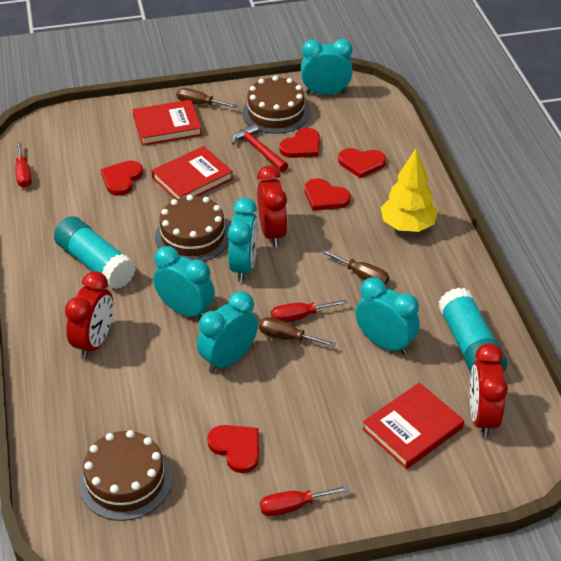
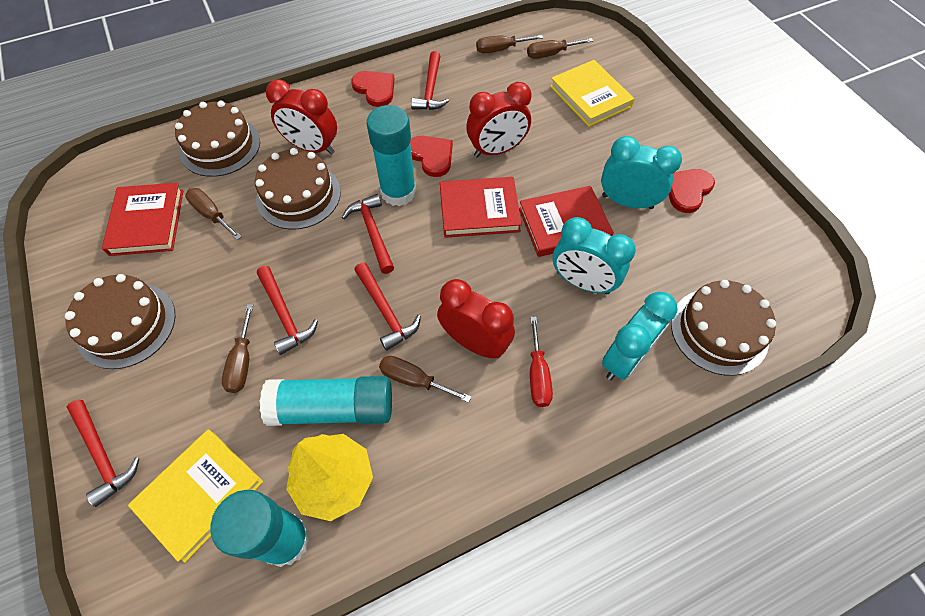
brown cake: [79,430,172,521] [155,195,229,261] [242,76,310,134] = 3 -> [65,274,175,369] [175,100,260,177] [255,148,341,229] [671,280,776,376] = 4
brown screwdriver: [176,88,238,108] [259,317,336,347] [322,250,389,285] = 3 -> [185,188,241,240] [222,304,253,393] [379,356,471,403] [476,35,543,53] [527,38,593,59] = 5
red hammer: [232,124,288,172] = 1 -> [67,400,139,507] [257,266,318,355] [342,194,394,274] [354,263,421,351] [411,51,449,110] = 5
red heart: [101,160,143,196] [207,425,259,473] [279,128,320,158] [305,178,351,211] [338,148,386,178] = 5 -> [351,71,395,107] [410,136,453,177] [668,169,715,213] = 3
red screwdriver: [15,142,32,188] [260,485,349,516] [271,299,348,322] = 3 -> [530,317,553,407] = 1
turquoise clock: [153,246,215,318] [197,291,258,373] [227,198,258,282] [301,39,353,95] [355,277,420,355] = 5 -> [553,217,636,294] [601,136,682,209] [602,292,677,380] = 3
turquoise glue stick: [54,216,136,289] [438,287,507,373] = 2 -> [210,490,310,567] [260,376,392,426] [366,105,416,206] = 3
yellow book: none = 0 -> [128,429,263,563] [550,60,635,127] = 2

